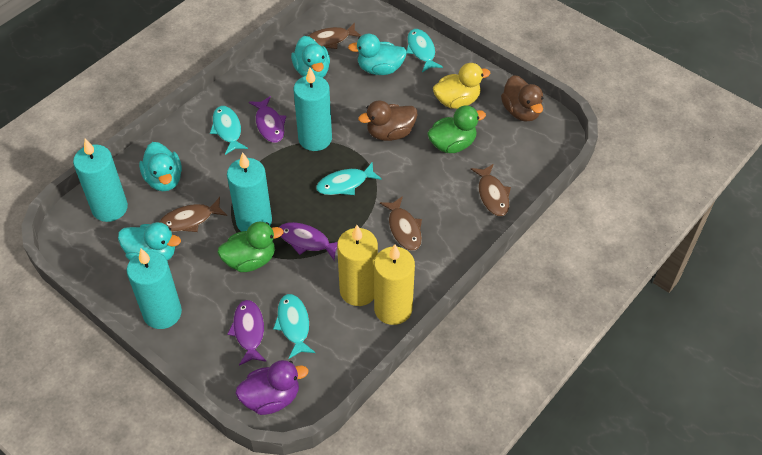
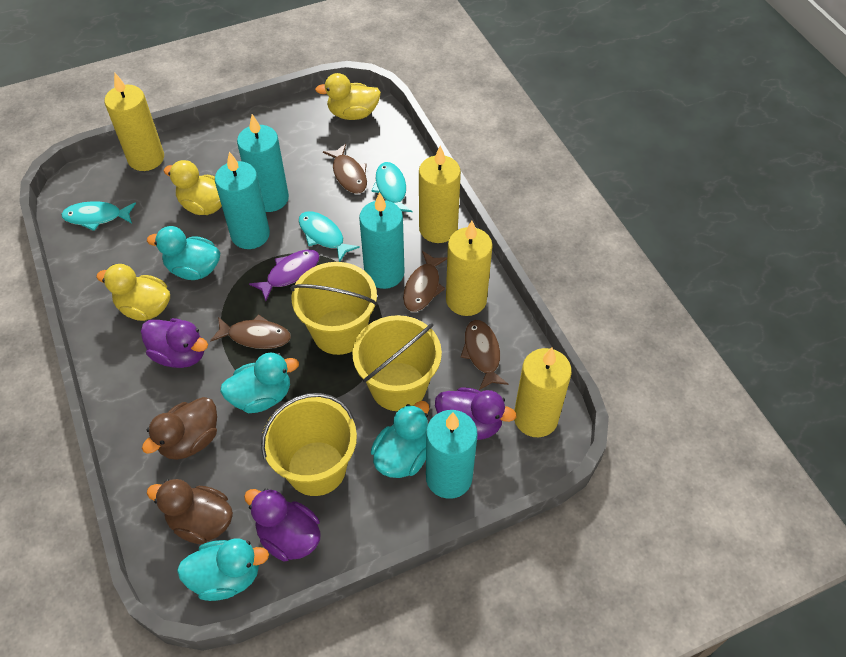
green duck: [218,222,284,272] [427,105,486,153] = 2 -> none = 0
purple duck: [235,360,308,415] = 1 -> [141,318,208,368] [244,488,321,562] [435,387,517,440] = 3
purple fish: [227,300,267,366] [249,96,287,143] [279,222,337,260] = 3 -> [249,250,319,301] = 1
turquoise fish: [210,106,248,155] [273,294,315,359] [316,163,382,195] [407,29,443,72] = 4 -> [61,201,136,231] [299,211,360,262] [371,162,413,212] = 3
yellow bucket: none = 0 -> [261,393,357,496] [290,262,378,355] [352,315,442,411] = 3
yellow candle: [337,225,378,306] [374,244,415,325] = 2 -> [104,73,164,171] [419,146,461,243] [446,221,493,316] [514,347,572,437] = 4
yellow duck: [433,63,490,109] = 1 -> [96,264,170,321] [164,160,222,215] [315,73,381,120] = 3

